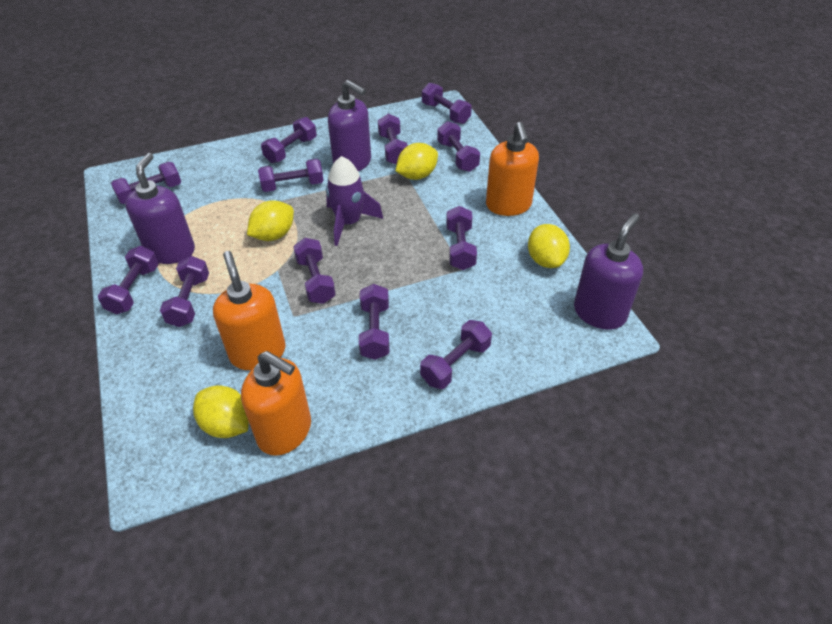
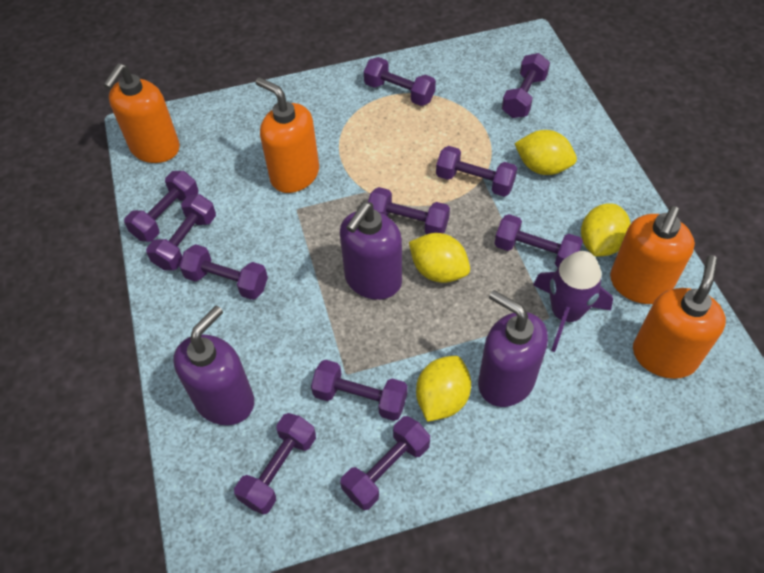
orange soap dispenser: [213,251,286,370] [241,351,311,456] [486,122,539,216] = 3 -> [103,63,180,163] [256,77,319,193] [610,206,695,304] [633,255,726,379] = 4
purple dumbbell: [98,246,159,315] [111,162,181,204] [160,256,209,327] [258,159,324,192] [261,117,317,163] [293,238,336,304] [359,284,389,360] [378,114,408,165] [420,320,492,389] [422,83,472,124] [437,121,480,172] [446,206,477,270] = 12 -> [124,171,198,242] [146,194,216,270] [179,244,268,300] [234,413,316,515] [311,360,407,421] [340,416,430,510] [364,57,436,106] [368,187,450,234] [436,146,517,197] [495,214,583,268] [502,53,550,118] = 11

